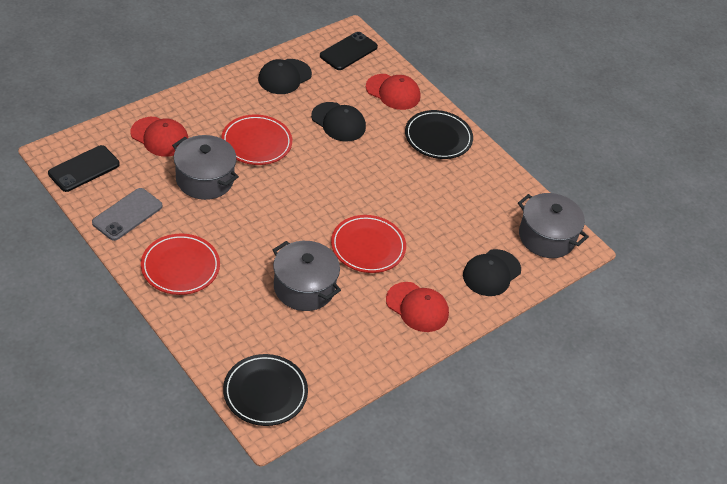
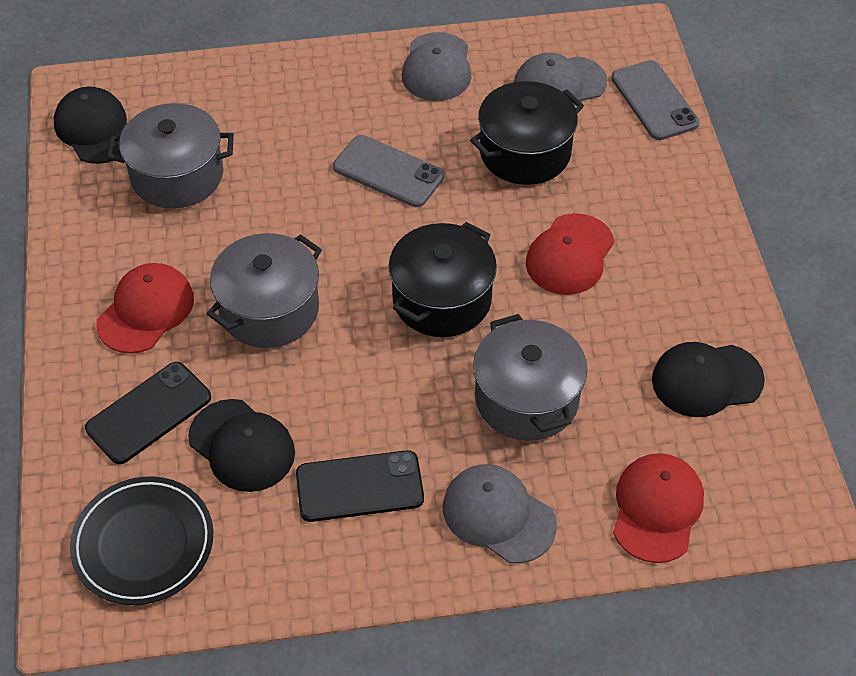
black plate: [223,354,308,426] [405,110,473,159] = 2 -> [70,476,213,605] = 1
black pot: none = 0 -> [388,222,497,337] [470,81,584,185] = 2
grey cap: none = 0 -> [402,32,471,101] [443,464,557,564] [514,53,607,105] = 3
grey phone: [92,188,163,241] = 1 -> [333,135,444,207] [611,60,700,140] = 2
red plate: [141,234,220,295] [221,114,292,165] [331,215,406,273] = 3 -> none = 0

